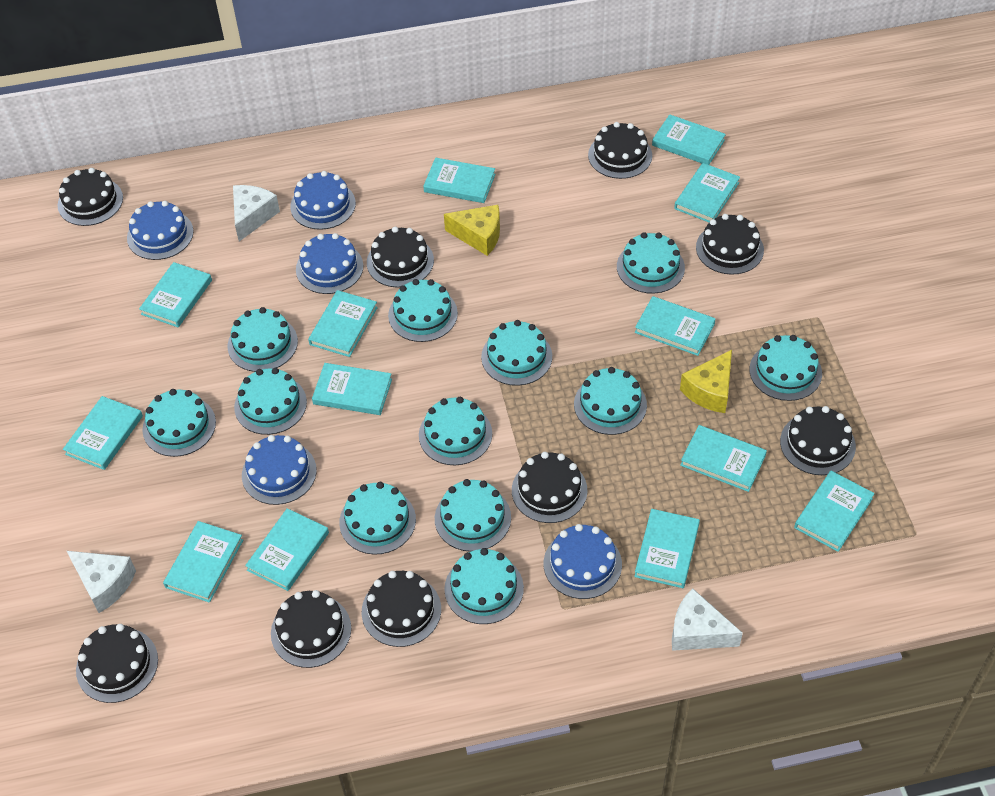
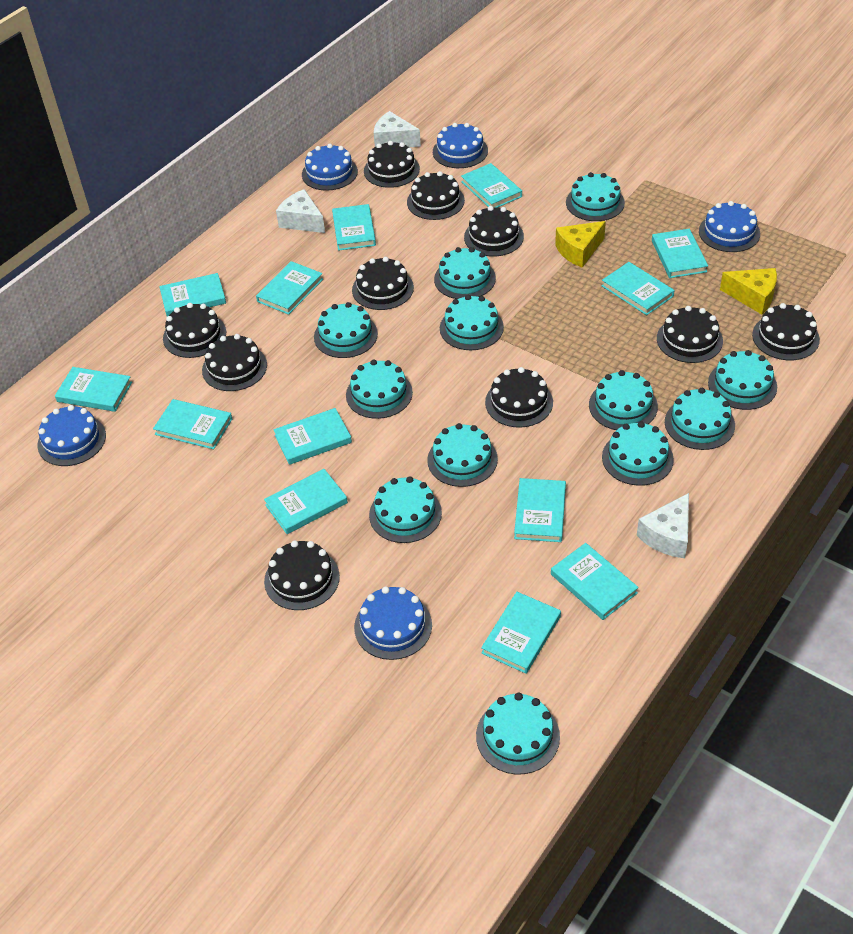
black cake: [58,168,123,226] [76,624,158,703] [271,590,351,668] [362,571,441,647] [367,227,434,288] [512,452,588,523] [588,122,652,179] [696,214,764,275] [780,406,856,475] = 9 -> [163,303,226,358] [202,334,267,391] [264,540,340,610] [352,257,414,310] [364,141,420,188] [407,171,465,220] [464,206,524,257] [485,367,553,428] [657,306,723,363] [752,303,820,360] = 10

